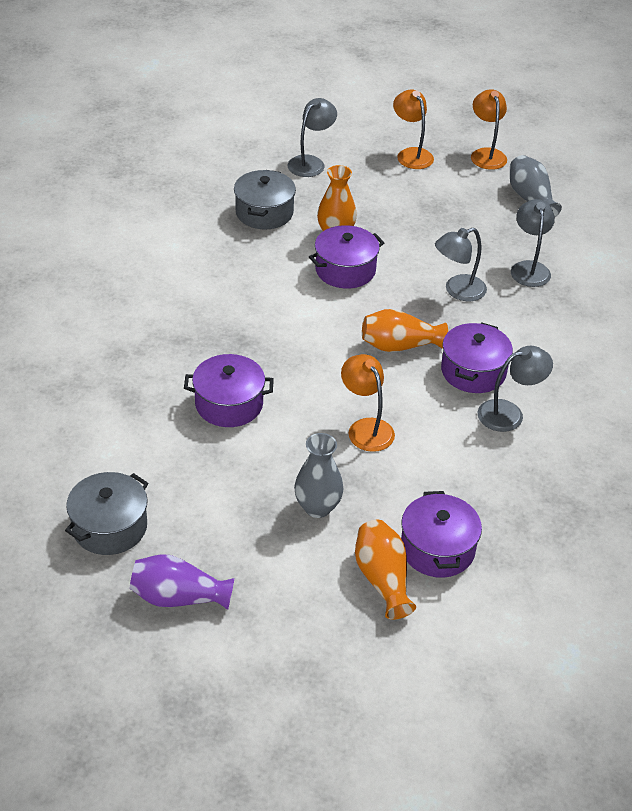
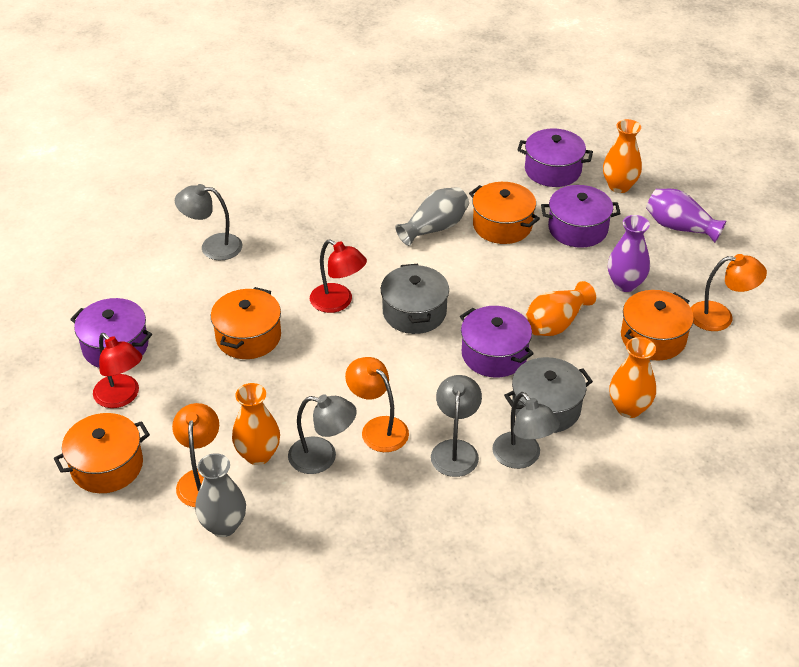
orange pot: none = 0 -> [53,413,150,493] [211,287,281,359] [469,182,540,244] [621,290,694,360] = 4
orange vase: [317,165,357,231] [355,520,416,620] [362,309,448,352] = 3 -> [232,383,280,465] [524,281,596,336] [603,119,642,193] [610,337,656,418] = 4
purple vase: [130,554,235,610] = 1 -> [608,215,650,292] [646,189,726,243] = 2
red lamp: none = 0 -> [93,333,142,408] [310,239,367,313] = 2

